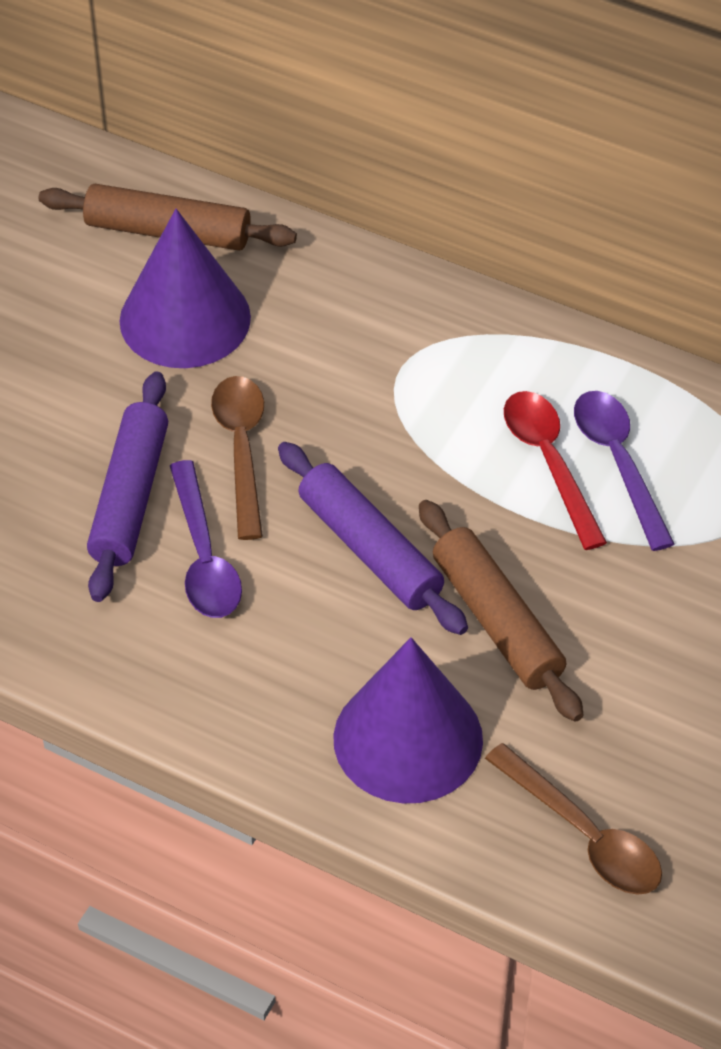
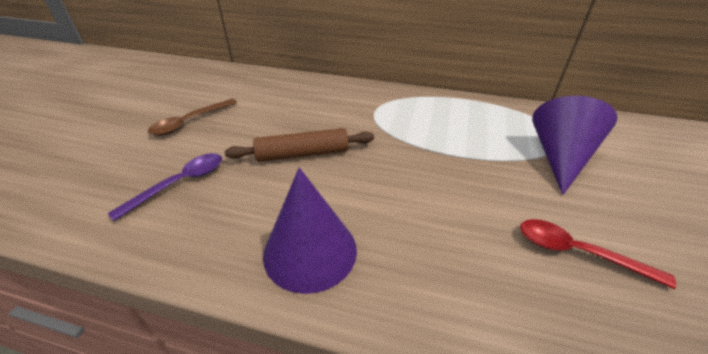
brown rolling pin: [39,184,297,251] [419,500,584,722] = 2 -> [225,128,374,162] = 1
brown spoon: [211,376,264,540] [485,743,662,895] = 2 -> [148,99,237,136] = 1
purple rolling pin: [87,371,168,602] [278,442,468,635] = 2 -> none = 0
purple spoon: [170,460,242,618] [574,391,674,551] = 2 -> [108,153,222,221] = 1

